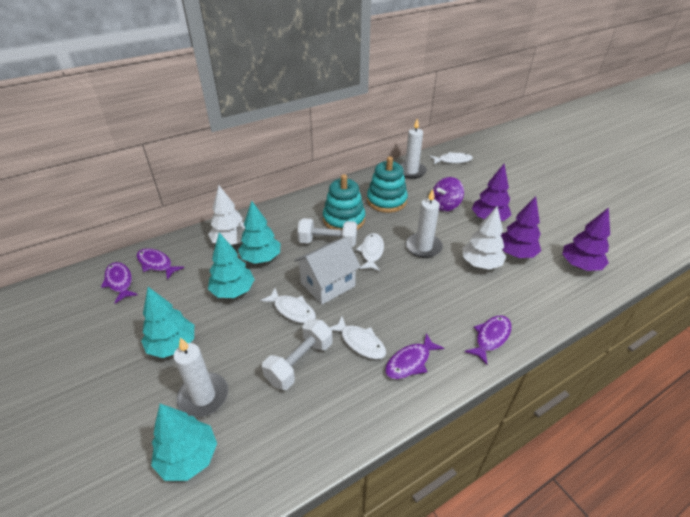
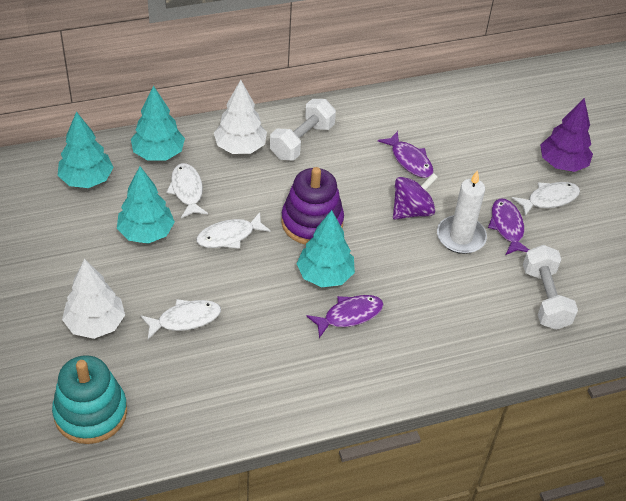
purple fish: [101,262,138,304] [137,248,184,280] [385,333,444,379] [464,315,512,365] = 4 -> [307,295,383,338] [378,131,434,178] [488,198,529,255] = 3
purple stacking toy: none = 0 -> [281,167,344,245] = 1
purple tree: [472,164,511,221] [501,196,541,258] [562,207,610,271] = 3 -> [540,98,593,172] = 1
turquoise stacking toy: [323,174,365,230] [367,157,408,213] = 2 -> [52,355,127,444] = 1
white candle: [173,338,228,417] [400,118,427,179] [406,189,443,258] = 3 -> [437,170,487,254] = 1
white house: [294,237,361,305] = 1 -> none = 0

